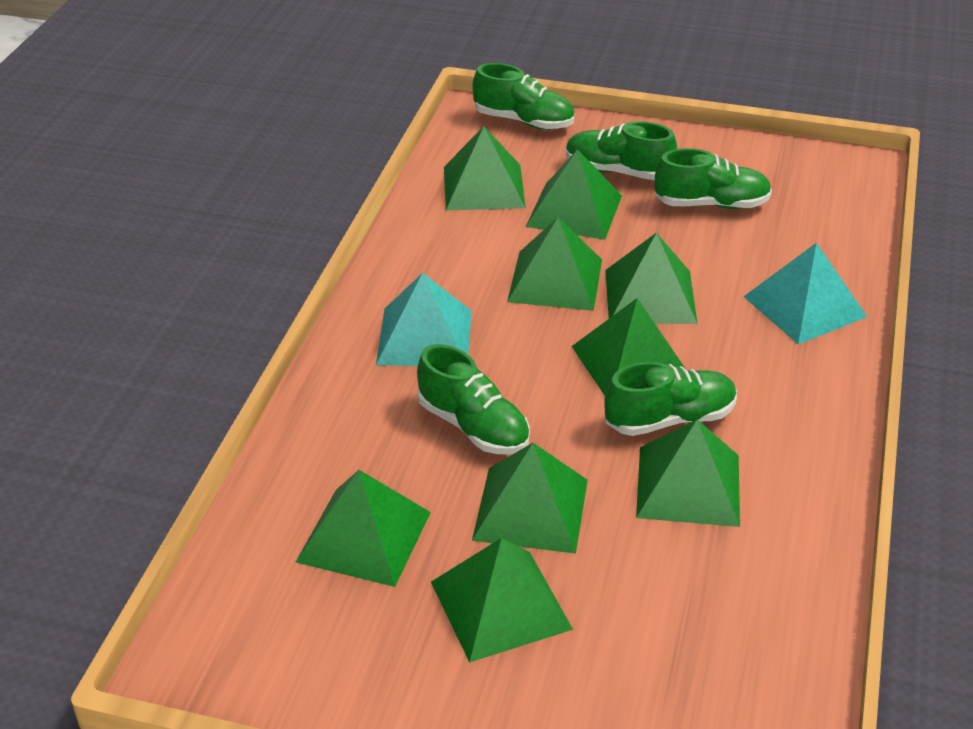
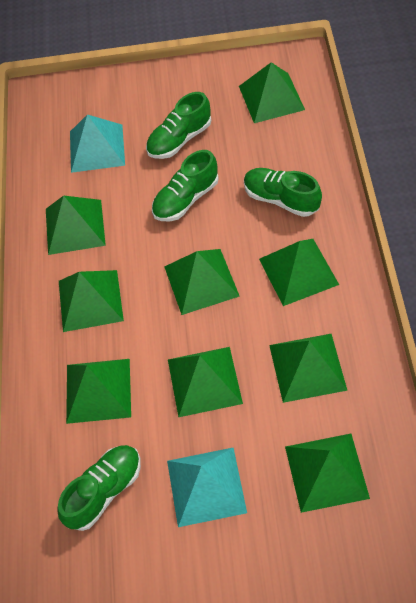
green shoe: [417,344,530,454] [472,63,574,130] [566,121,677,180] [604,362,737,436] [655,148,772,209] = 5 -> [57,445,141,531] [146,92,211,159] [152,150,219,222] [244,168,322,217] = 4

